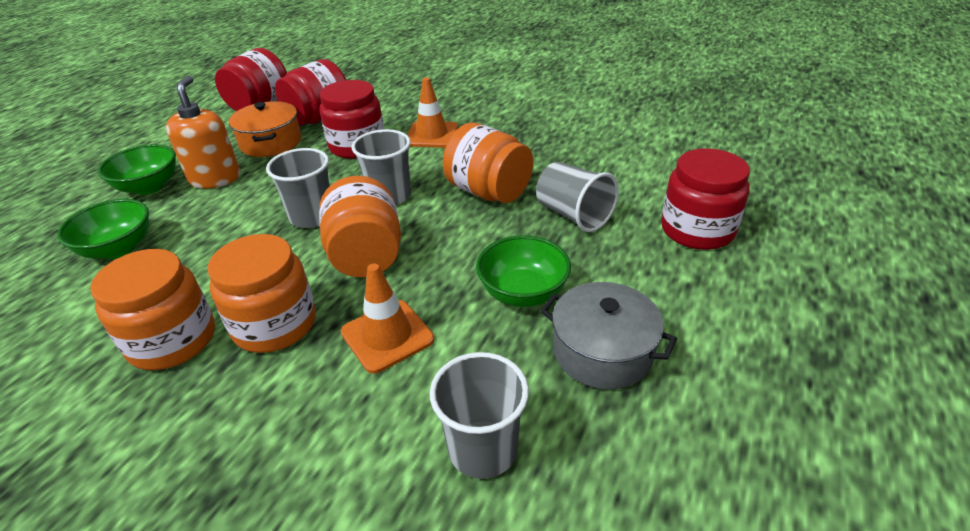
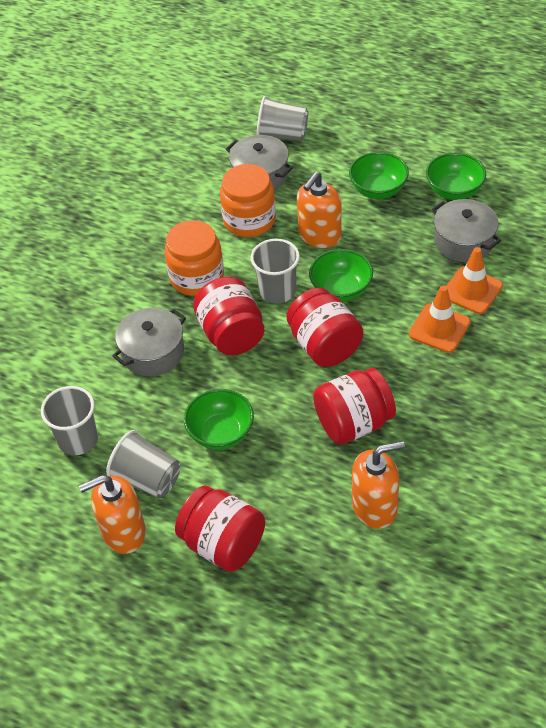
green bowl: [57,199,149,259] [98,144,176,195] [476,235,571,307] = 3 -> [184,389,254,450] [309,249,373,302] [349,152,409,199] [426,153,486,200] = 4
grey pot: [540,282,677,389] = 1 -> [113,308,186,376] [226,135,293,190] [431,199,501,262] = 3
orange jar: [90,249,215,370] [208,234,316,353] [319,176,401,277] [443,123,533,203] = 4 -> [164,220,224,296] [220,164,276,237] = 2
orange pot: [229,101,302,157] = 1 -> none = 0
orange soap dispenser: [166,76,240,189] = 1 -> [79,475,146,554] [297,172,342,248] [352,441,405,529] = 3

